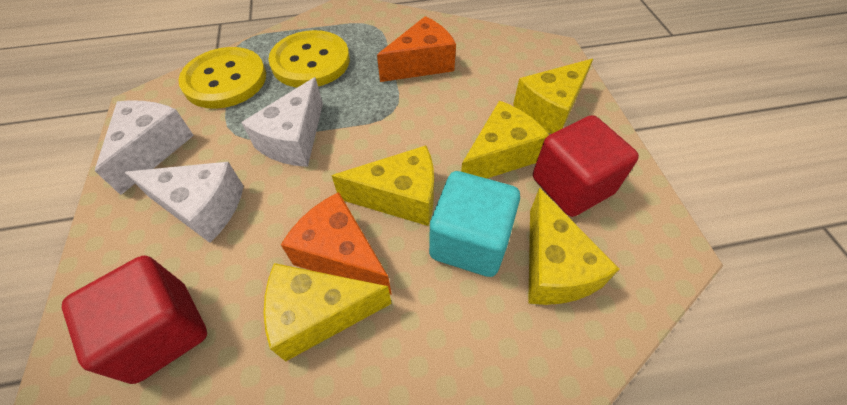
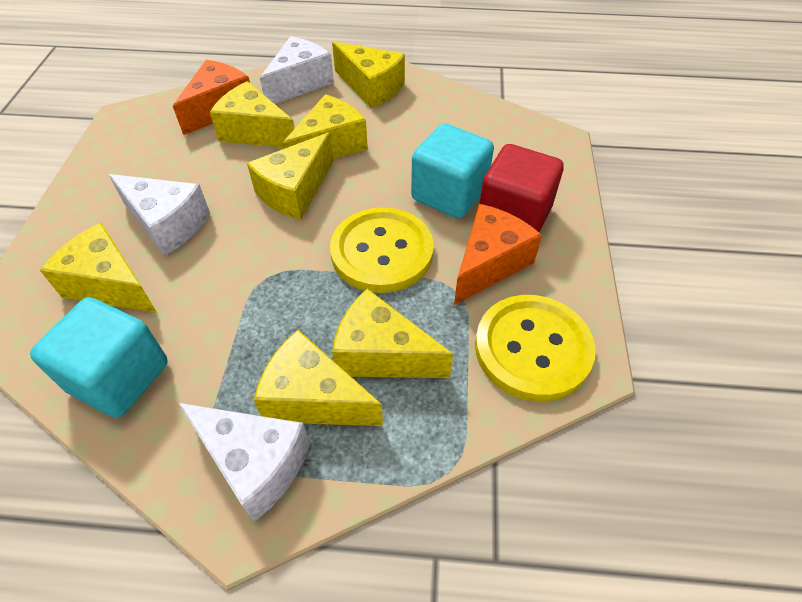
red cube: [62,256,207,384] [533,115,639,217] = 2 -> [479,144,564,233] = 1
turquoise cube: [429,171,520,277] = 1 -> [30,297,168,418] [411,123,494,219] = 2
yellow cheese: [264,263,392,362] [332,145,434,226] [461,101,549,178] [513,59,593,134] [528,188,619,305] = 5 -> [40,222,157,313] [210,81,295,148] [247,132,334,220] [254,330,383,426] [282,94,368,159] [332,42,405,108] [332,289,453,378] = 7

